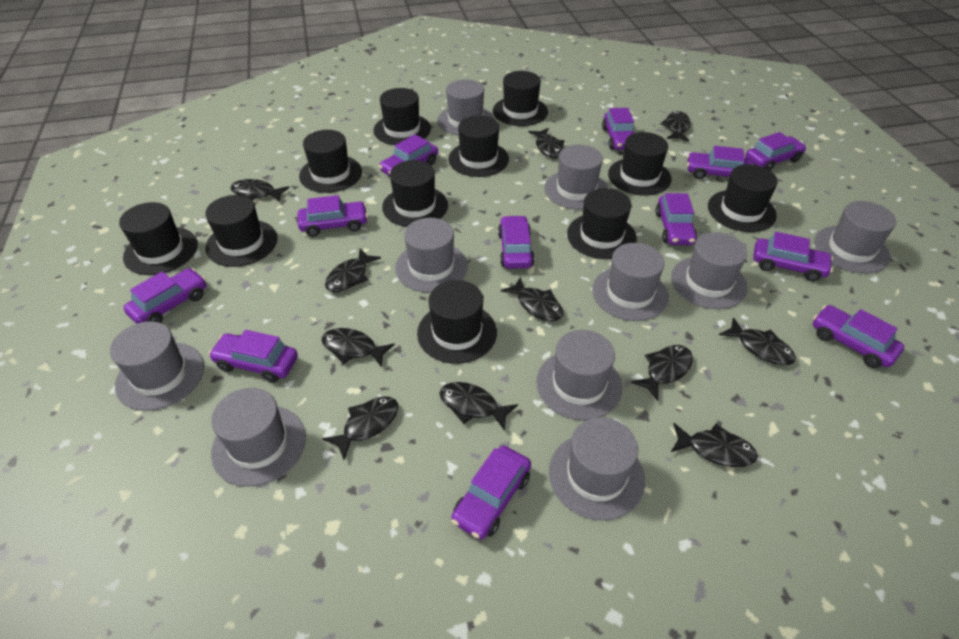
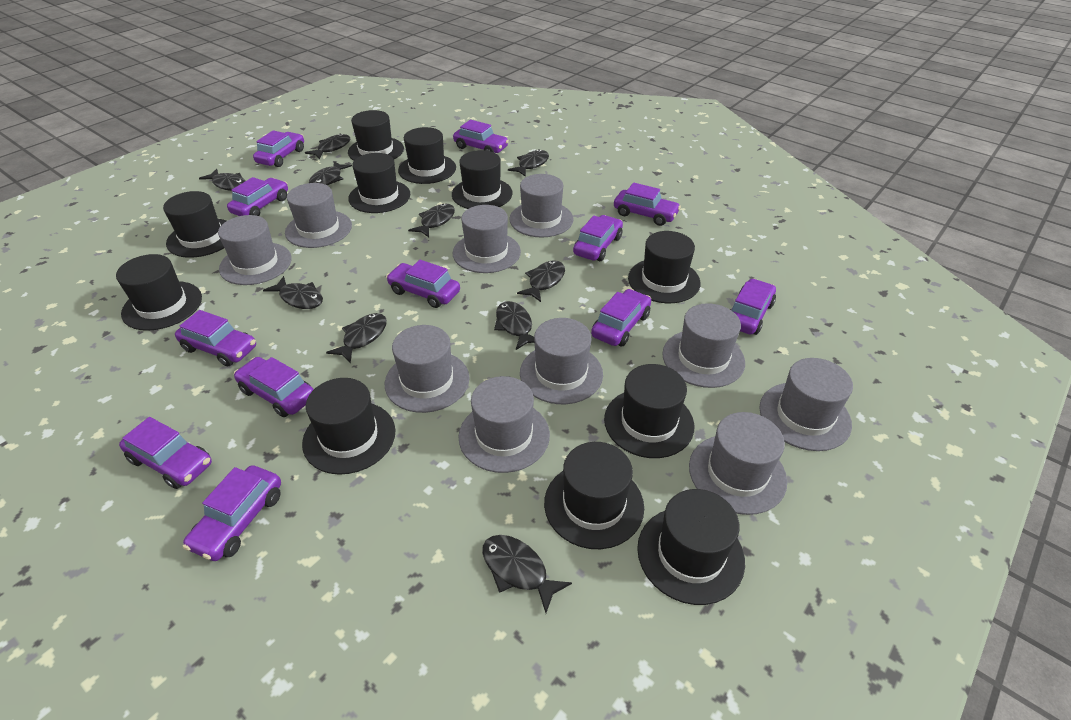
black fish: [231,179,290,202] [321,328,395,367] [322,396,398,460] [325,249,381,292] [439,382,518,431] [501,277,563,321] [528,128,565,158] [631,345,693,401] [660,111,691,141] [671,423,758,467] [719,317,796,365] = 11 -> [199,169,245,191] [263,276,323,309] [305,134,350,159] [309,161,352,186] [326,313,387,364] [408,203,455,237] [482,535,572,613] [494,301,534,350] [508,149,549,177] [517,260,565,302] = 10

